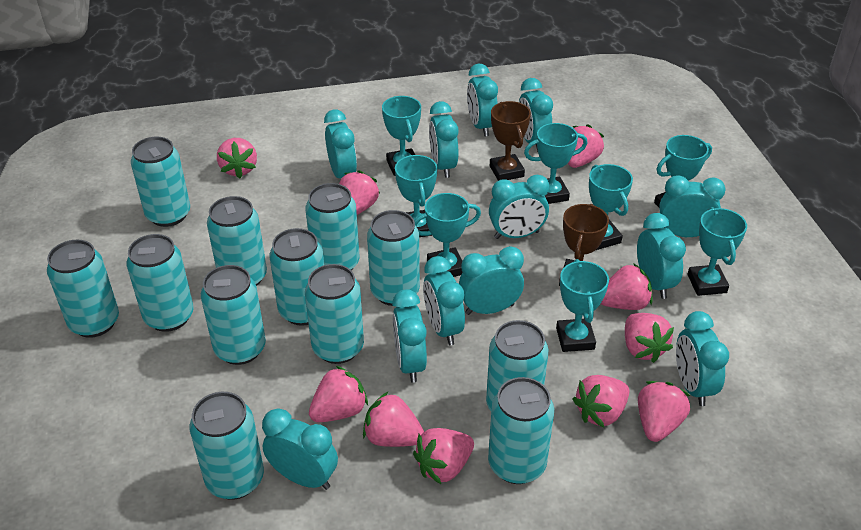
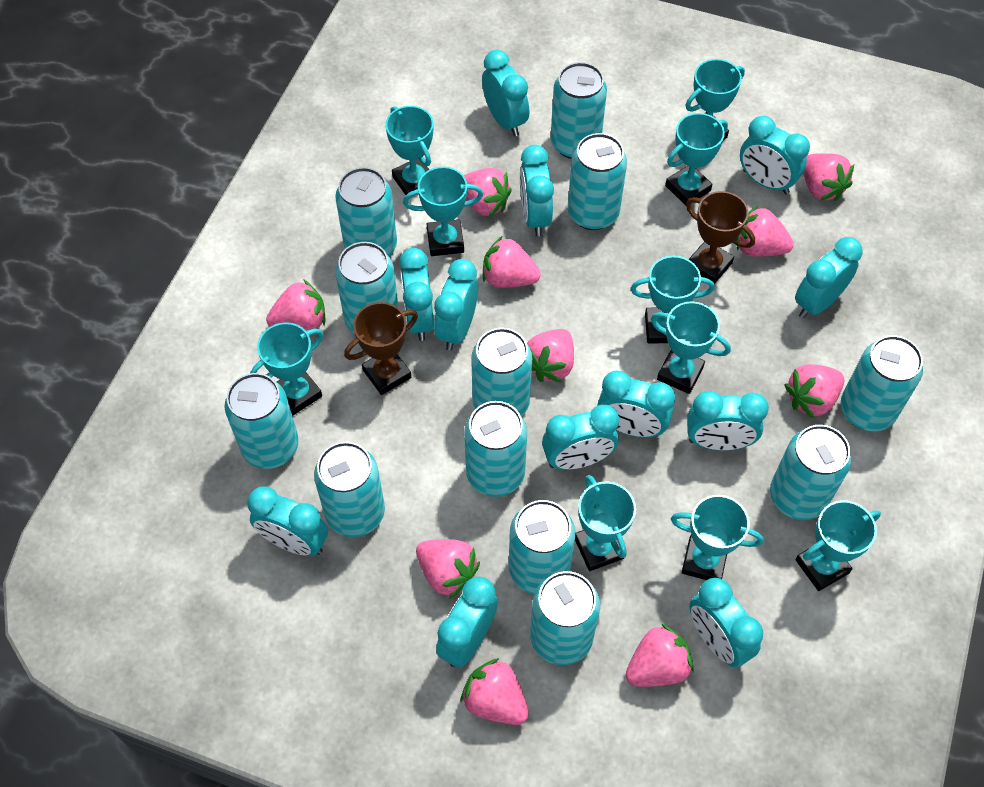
turquoise trophy: [382,96,421,176] [395,155,437,237] [414,193,481,277] [524,123,588,204] [556,259,609,352] [589,164,633,250] [654,135,712,207] [687,207,747,296] = 8 -> [250,322,324,415] [385,106,434,195] [403,167,483,256] [575,475,636,571] [630,256,715,343] [651,301,731,394] [665,113,728,206] [671,495,764,580] [685,59,745,140] [795,500,881,591] = 10

